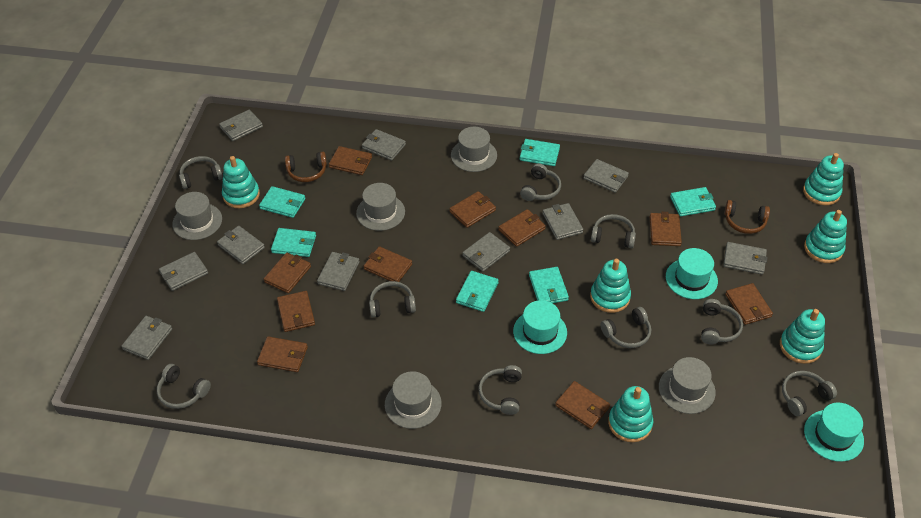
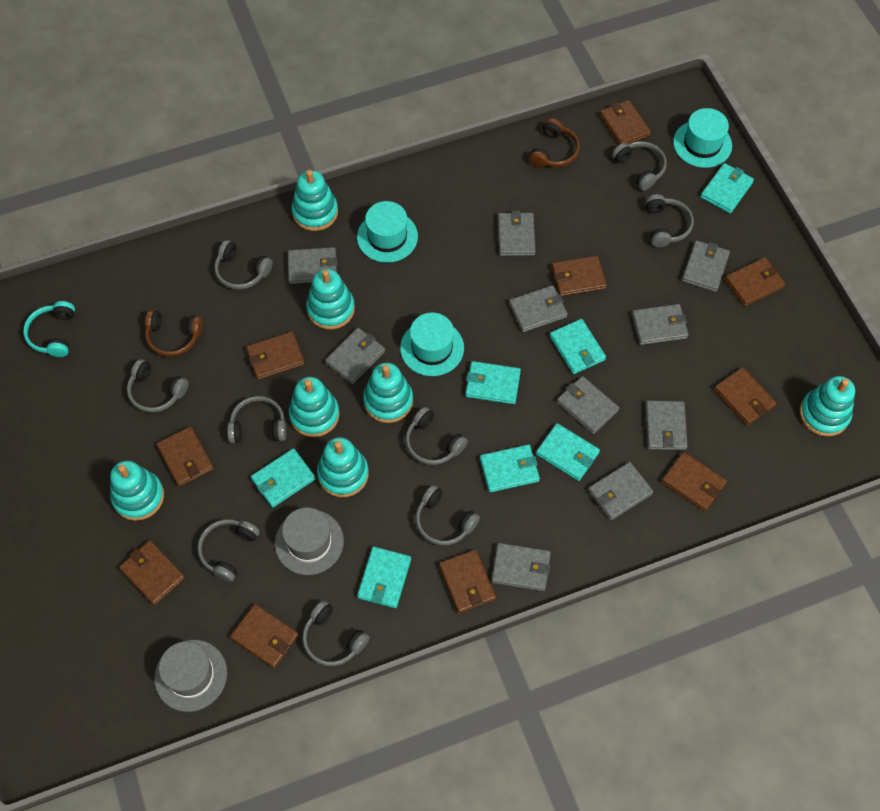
grey hat: [172,192,222,240] [356,183,405,231] [385,371,441,429] [451,127,497,172] [659,357,716,414] = 5 -> [154,640,227,712] [275,507,344,575] = 2
turquoise headphones: none = 0 -> [23,301,75,357] = 1
turquoise stacking toy: [222,156,260,208] [590,259,631,313] [608,386,653,442] [780,309,825,364] [803,153,844,206] [804,210,847,263] = 6 -> [110,461,164,521] [289,377,340,437] [292,170,338,231] [306,269,355,330] [317,437,369,497] [363,363,413,423] [800,376,855,437] = 7
turquoise wallet: [259,186,305,218] [271,228,316,257] [456,271,499,312] [520,139,560,166] [529,267,569,303] [670,187,716,216] = 6 -> [251,448,316,507] [357,547,411,608] [465,361,521,404] [480,445,540,492] [536,423,600,481] [550,319,606,374] [701,163,754,213] = 7

